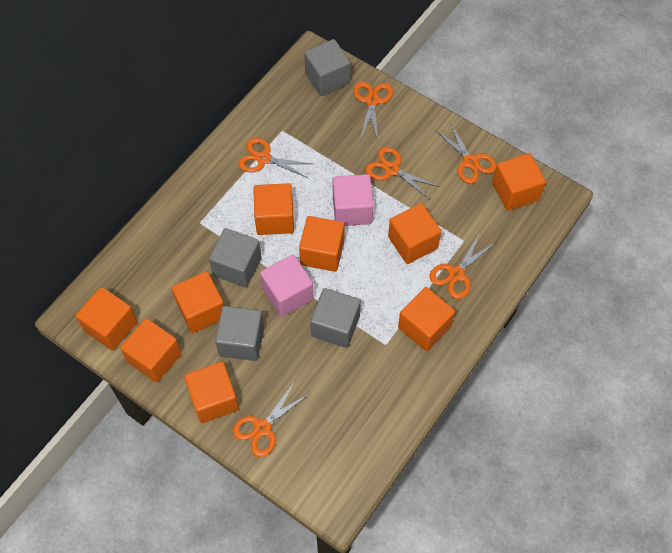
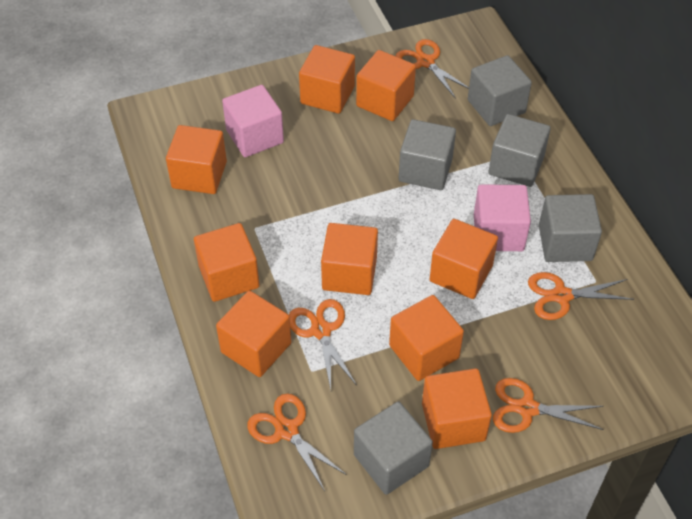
grey cube: [209,228,262,288] [215,306,264,361] [304,39,351,96] [310,288,361,348] = 4 -> [354,402,433,495] [399,119,456,190] [468,55,532,126] [488,114,551,187] [539,194,602,262] = 5
orange scissors: [233,381,309,457] [238,138,313,178] [354,81,393,140] [366,147,440,199] [429,233,495,299] [437,122,497,184] = 6 -> [247,394,347,491] [289,299,356,390] [395,39,469,99] [493,378,604,433] [528,272,634,320] = 5

